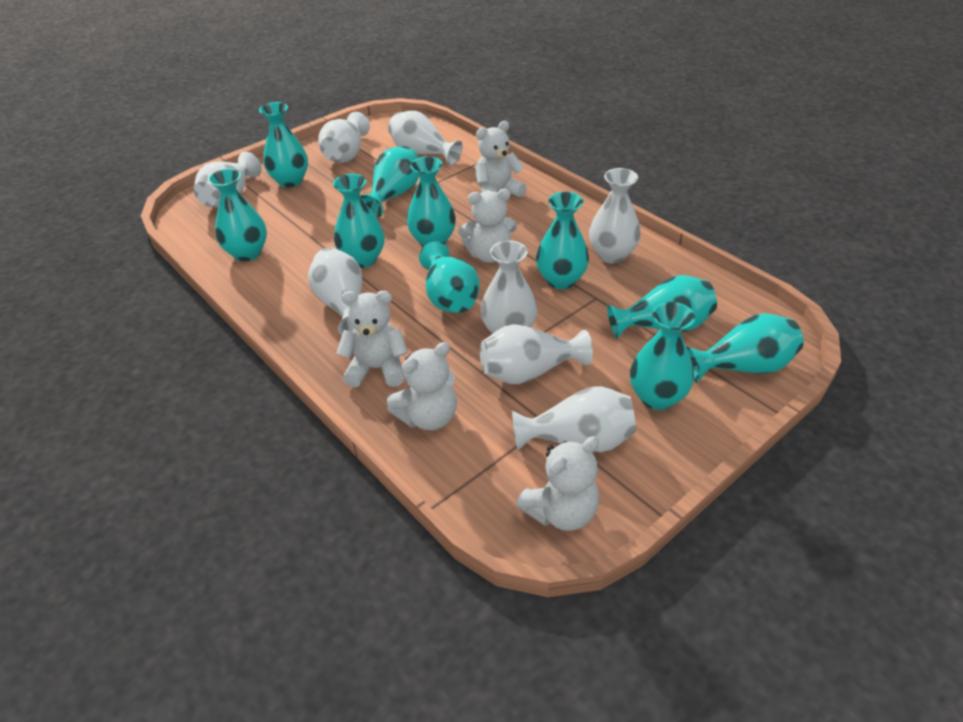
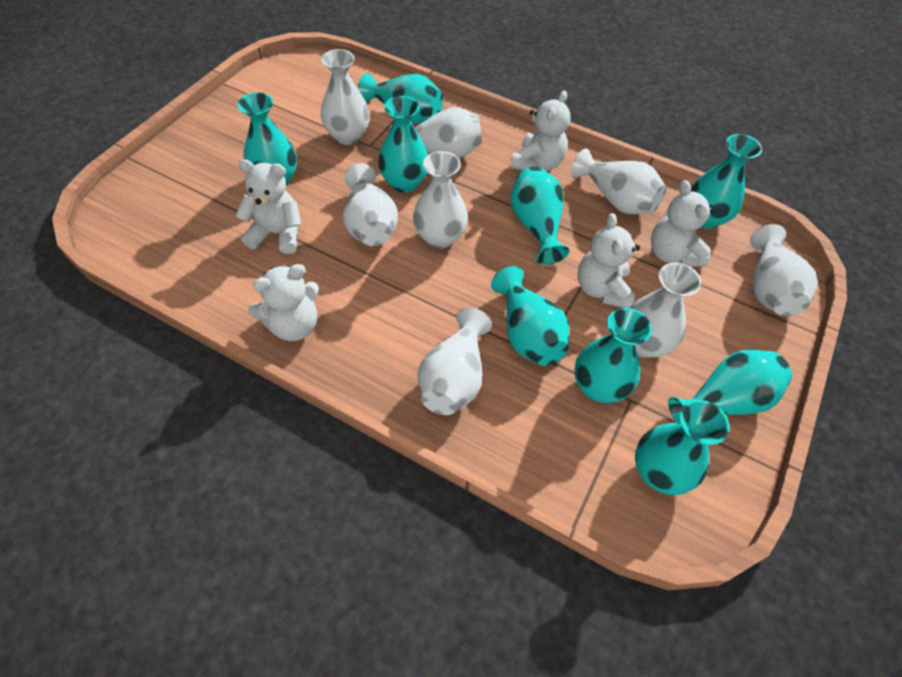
turquoise vase: [208,168,267,261] [259,102,308,188] [333,174,384,268] [361,146,419,218] [407,156,456,247] [419,241,480,313] [536,192,589,289] [607,275,717,339] [630,302,695,410] [687,313,804,382] = 10 -> [237,92,297,186] [358,73,443,124] [378,96,428,192] [491,266,569,366] [510,166,570,264] [574,308,652,403] [635,400,730,495] [668,350,792,423] [691,134,762,229] = 9

